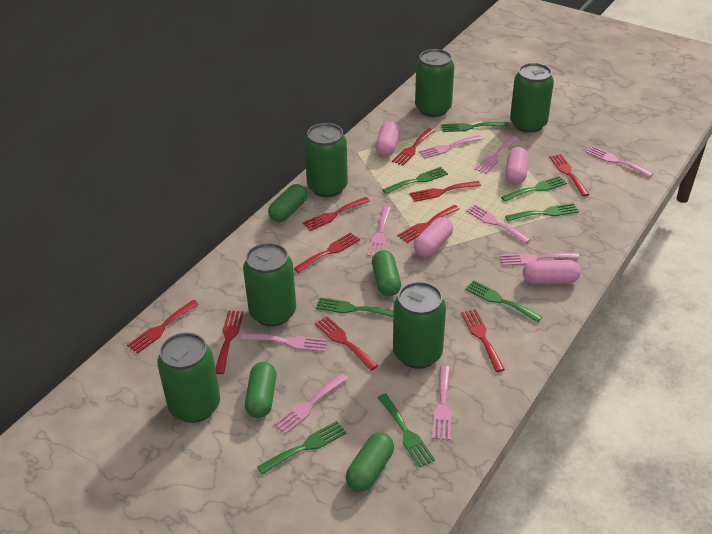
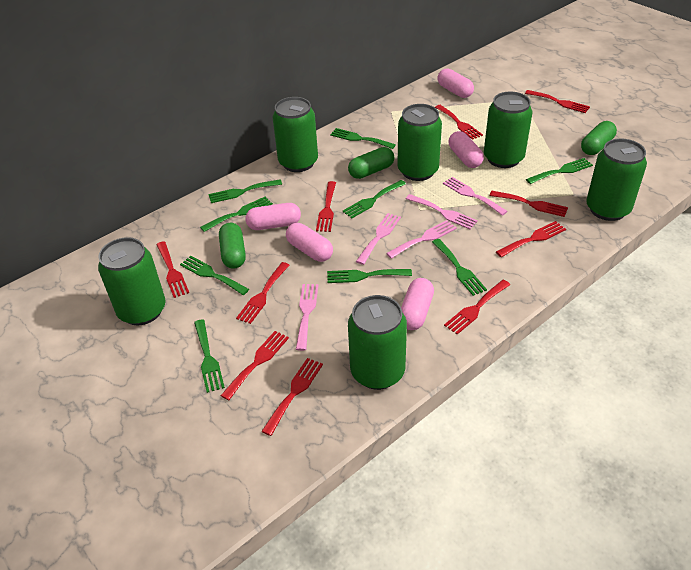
green capsule: [245,362,276,418] [268,184,307,222] [346,432,394,492] [372,250,401,296] = 4 -> [219,223,246,269] [348,147,394,179] [581,121,617,155] = 3
green fork: [257,421,346,474] [316,297,394,317] [377,393,435,467] [382,167,448,194] [441,122,508,132] [465,280,542,322] [501,176,567,202] [505,203,579,221] = 8 -> [180,256,249,295] [194,319,225,393] [200,196,273,232] [208,179,282,203] [327,269,412,283] [330,128,396,149] [343,180,406,218] [432,239,487,296] [526,158,593,184] = 9
pink capsule: [375,121,400,157] [414,217,453,257] [505,147,529,185] [523,260,581,284] = 4 -> [245,203,301,230] [286,223,333,262] [401,278,434,330] [437,68,474,98] [449,131,484,168] = 5
pink fork: [241,333,327,352] [274,373,349,434] [368,206,391,256] [419,135,483,158] [432,366,451,440] [466,204,531,244] [474,136,518,174] [500,252,580,266] [586,146,653,177] = 9 -> [296,284,319,351] [356,213,401,265] [386,220,457,259] [406,194,478,229] [443,177,508,216] = 5

